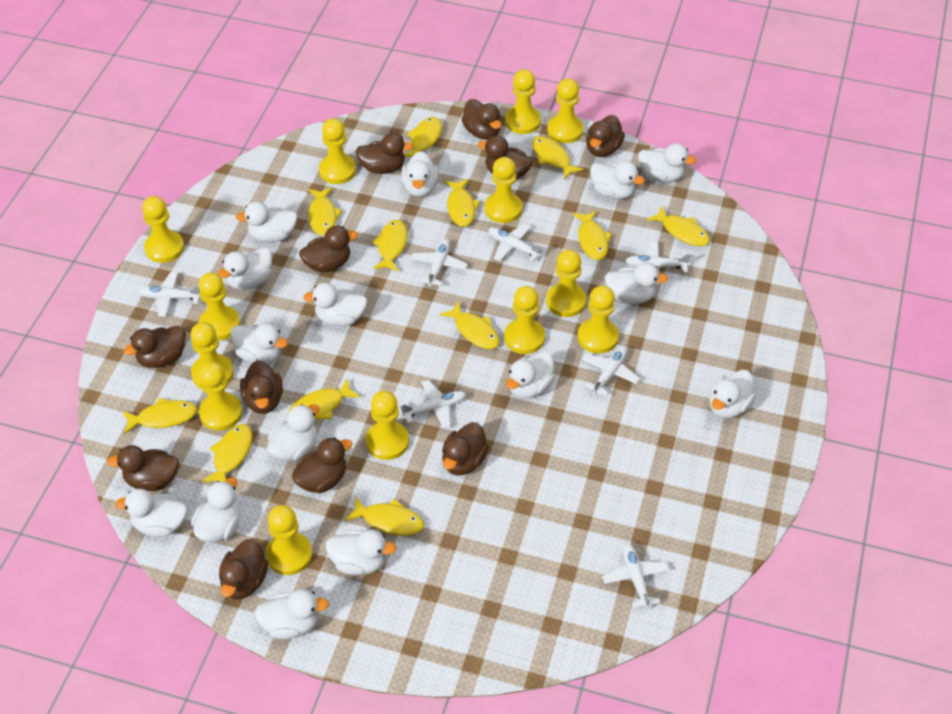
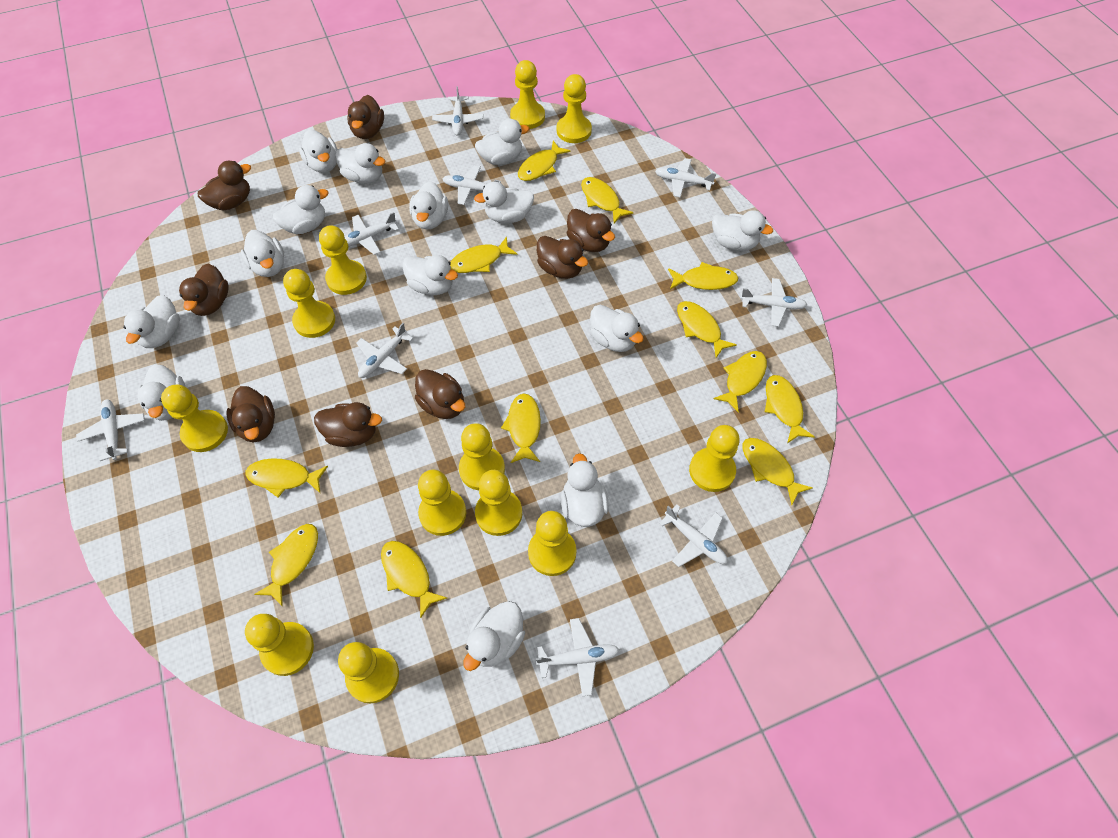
brown duck: [107,445,179,491] [124,326,186,368] [219,539,268,599] [240,360,283,414] [292,437,352,493] [299,226,358,272] [356,133,413,174] [442,422,489,476] [461,99,501,140] [478,135,533,180] [586,115,625,157] = 11 -> [179,264,229,316] [198,161,251,211] [226,386,275,443] [314,402,382,447] [347,95,384,139] [415,369,465,419] [537,236,588,279] [567,209,615,252] = 8
white duck: [115,489,188,537] [191,478,241,543] [218,247,272,290] [230,323,288,363] [236,202,297,242] [254,589,329,639] [267,404,320,461] [303,283,368,326] [326,530,396,575] [401,151,439,197] [506,351,555,399] [590,161,645,199] [605,262,668,304] [638,143,696,182] [710,370,756,418] = 15 -> [123,295,180,348] [138,364,185,421] [241,230,284,277] [273,185,329,234] [299,129,338,173] [335,143,386,184] [402,255,458,295] [409,181,448,230] [463,601,525,671] [474,182,534,223] [475,119,529,165] [561,453,609,527] [590,305,644,352] [712,210,773,251] = 14
white plane: [138,272,200,317] [399,380,466,429] [410,239,468,287] [488,224,545,262] [582,346,640,396] [602,543,670,609] [625,241,691,285] = 7 -> [76,399,145,461] [344,212,399,255] [356,323,413,378] [432,86,483,136] [443,165,501,205] [536,618,620,696] [655,158,716,197] [659,504,728,567] [740,278,807,327] = 9
yellow pawn: [142,196,184,263] [190,322,234,388] [199,272,240,340] [199,362,243,431] [266,505,312,575] [319,118,356,184] [366,391,409,460] [484,157,522,223] [504,286,545,354] [505,69,541,134] [546,249,586,317] [547,78,584,143] [578,285,619,354] = 13 -> [161,384,228,452] [245,614,314,676] [283,269,335,338] [319,225,367,295] [338,642,399,704] [418,470,466,536] [459,423,505,490] [475,470,522,536] [510,60,545,129] [528,511,577,576] [557,74,592,143] [689,425,740,492] = 12

